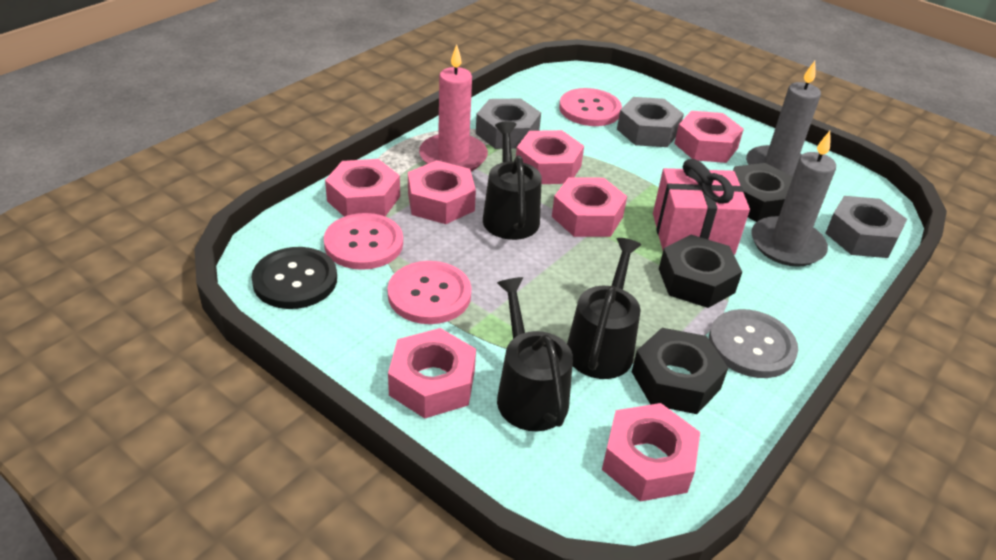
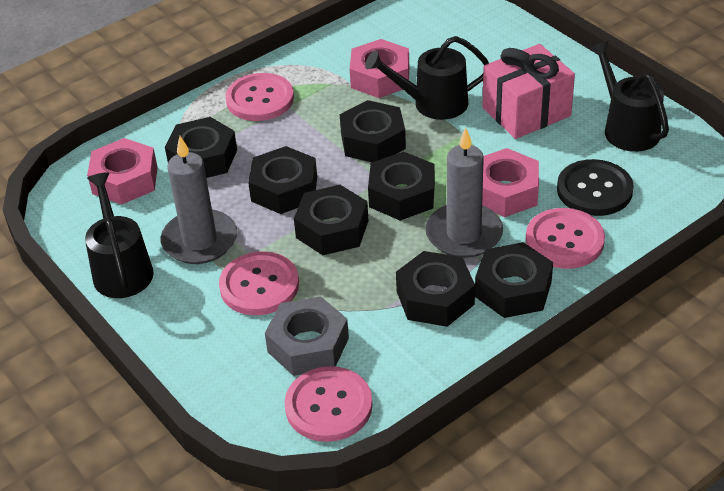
black nut: [632,328,728,414] [659,235,742,308] [733,163,793,222] = 3 -> [165,117,237,178] [248,146,317,214] [294,185,369,255] [340,100,406,162] [368,151,435,221] [396,251,475,327] [475,242,553,318] = 7
grey button: [709,309,798,378] = 1 -> none = 0
grey nut: [476,98,541,149] [617,97,684,147] [825,196,907,258] = 3 -> [265,296,349,376] = 1
pink button: [324,213,403,270] [387,261,471,324] [559,88,622,126] = 3 -> [219,251,299,315] [225,73,294,121] [285,366,372,442] [526,208,605,269] = 4
pink candle: [419,44,488,171] = 1 -> none = 0
pink nut: [325,159,400,217] [388,328,476,419] [408,160,476,224] [516,130,584,184] [552,177,627,237] [602,403,700,502] [674,111,744,163] = 7 -> [87,138,158,205] [350,39,409,98] [482,148,539,217] = 3

